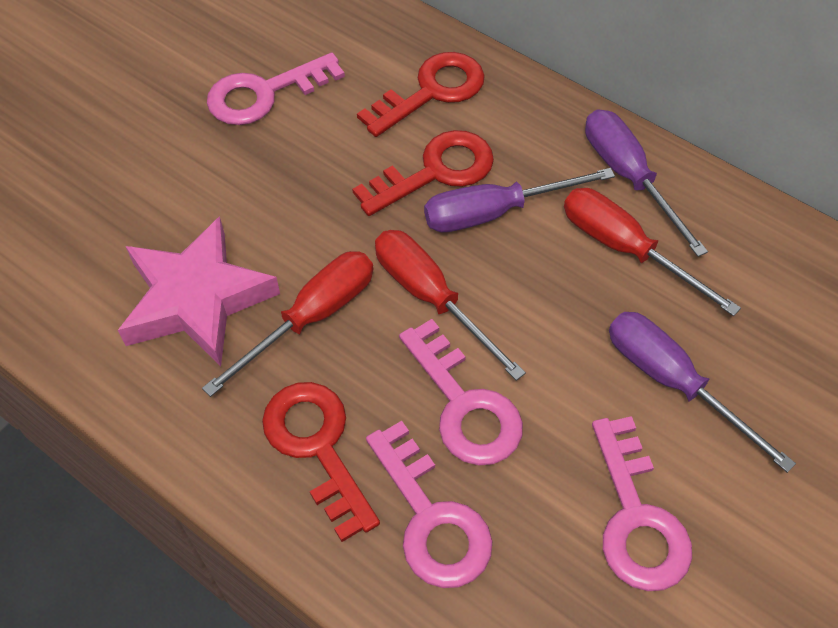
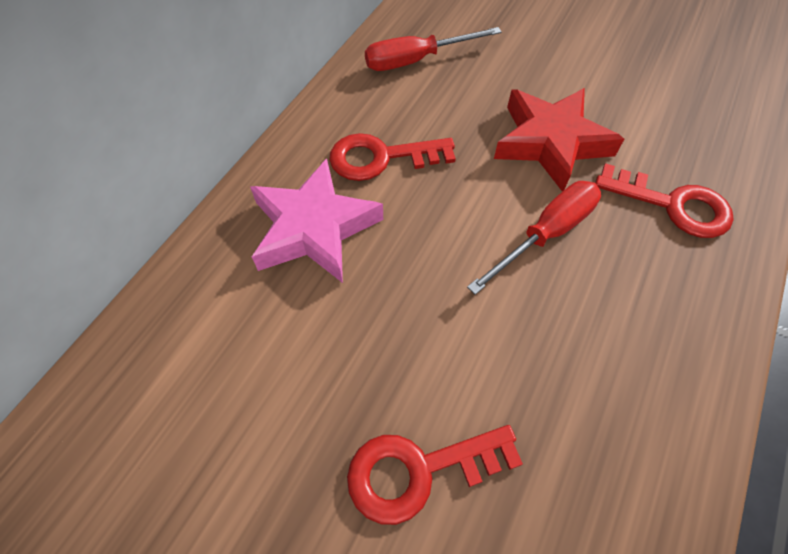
pink key: [207,53,345,125] [366,421,492,588] [399,319,523,465] [592,416,692,591] = 4 -> none = 0
purple screwdriver: [424,168,615,232] [585,109,708,257] [609,312,796,473] = 3 -> none = 0
red screwdriver: [202,251,373,397] [375,230,526,381] [564,188,741,316] = 3 -> [365,27,502,71] [467,181,601,295] = 2
red star: none = 0 -> [494,88,624,192] = 1

